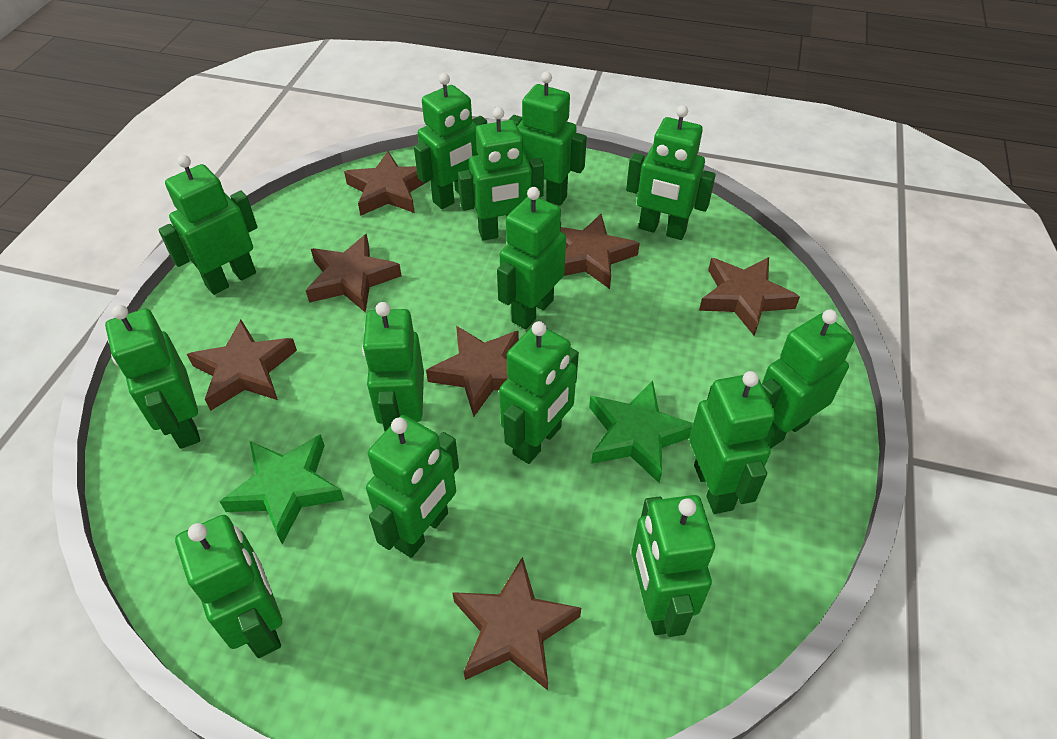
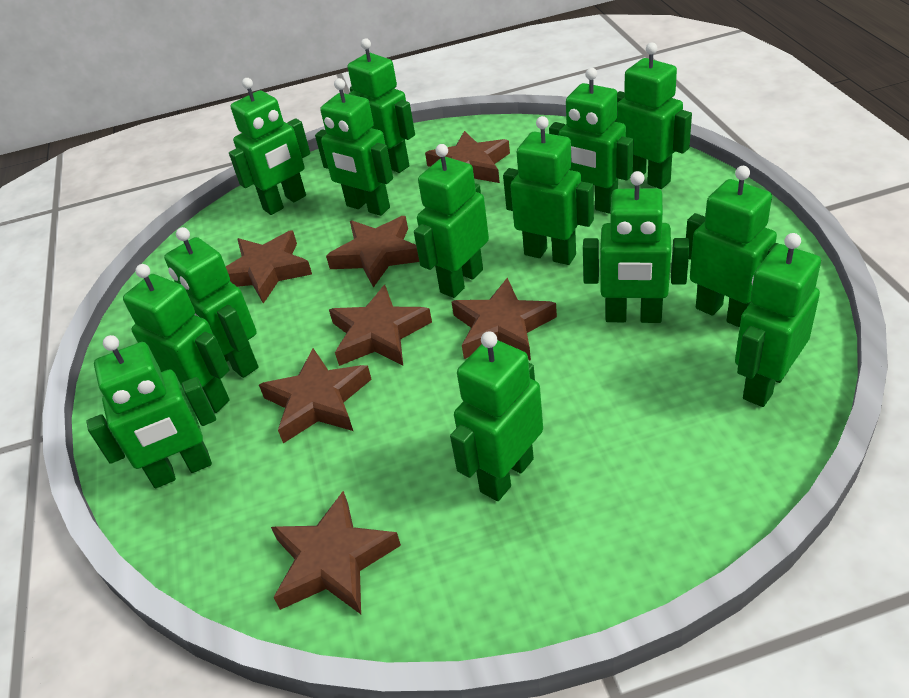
green star: [219,434,344,544] [589,381,693,483] = 2 -> none = 0

